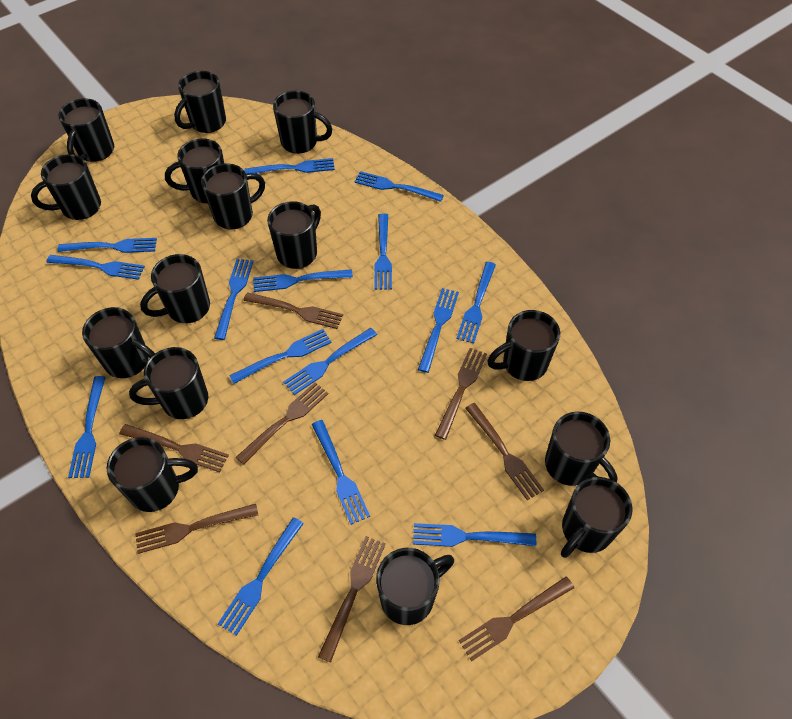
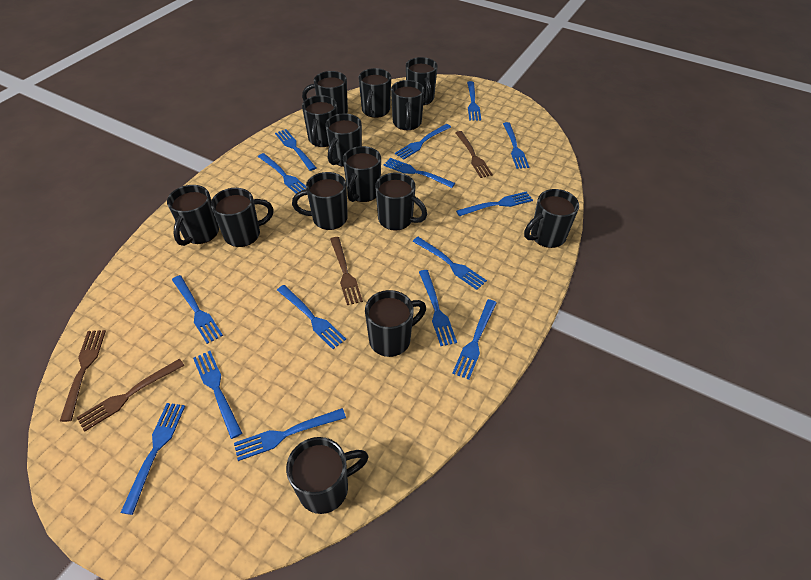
black mug: [31,154,101,220] [58,98,114,162] [82,307,155,378] [107,437,198,512] [129,347,208,419] [140,254,210,323] [165,138,224,204] [174,71,226,133] [201,163,265,229] [267,201,321,269] [273,91,332,154] [376,548,454,625] [487,310,560,381] [545,412,617,486] [561,477,632,558] = 15 -> [167,185,219,246] [211,188,274,247] [286,437,369,514] [292,172,348,230] [302,71,348,114] [302,95,337,147] [325,113,362,167] [343,146,381,202] [359,68,391,118] [365,290,426,357] [375,173,427,231] [391,80,425,130] [406,57,437,105] [524,189,579,248] = 14
brown fork: [119,424,229,472] [135,504,258,554] [236,382,328,465] [243,292,343,329] [318,536,386,663] [435,348,487,440] [459,576,574,661] [465,403,544,500] = 8 -> [60,330,106,422] [76,358,185,432] [330,237,363,305] [456,131,493,178] = 4

